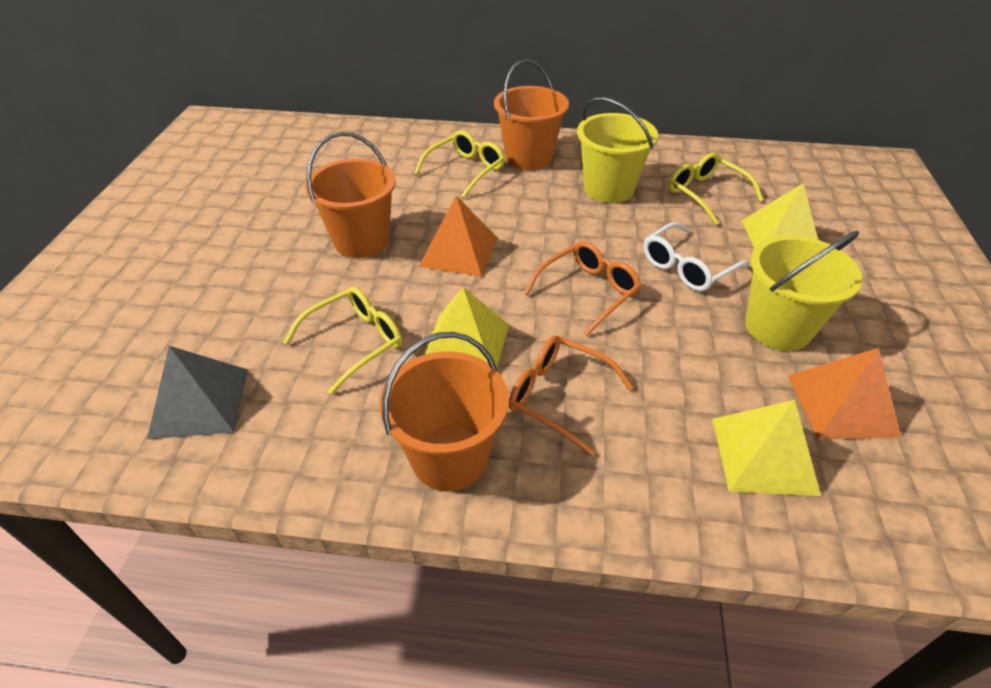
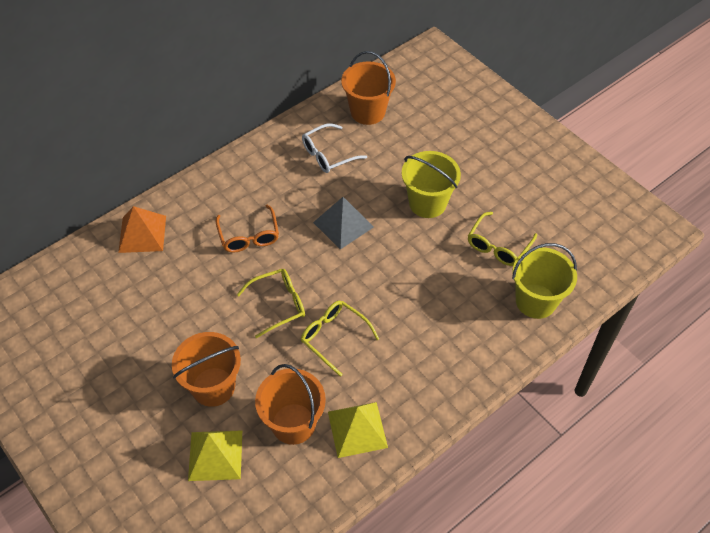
orange glasses: [509,336,633,456] [524,241,642,336] = 2 -> [215,205,279,253] = 1
orange pyramid: [419,196,497,277] [788,348,901,440] = 2 -> [118,206,166,253] = 1
yellow pyramid: [424,287,509,368] [713,400,821,496] [742,183,818,248] = 3 -> [188,430,242,481] [328,402,388,458] = 2

